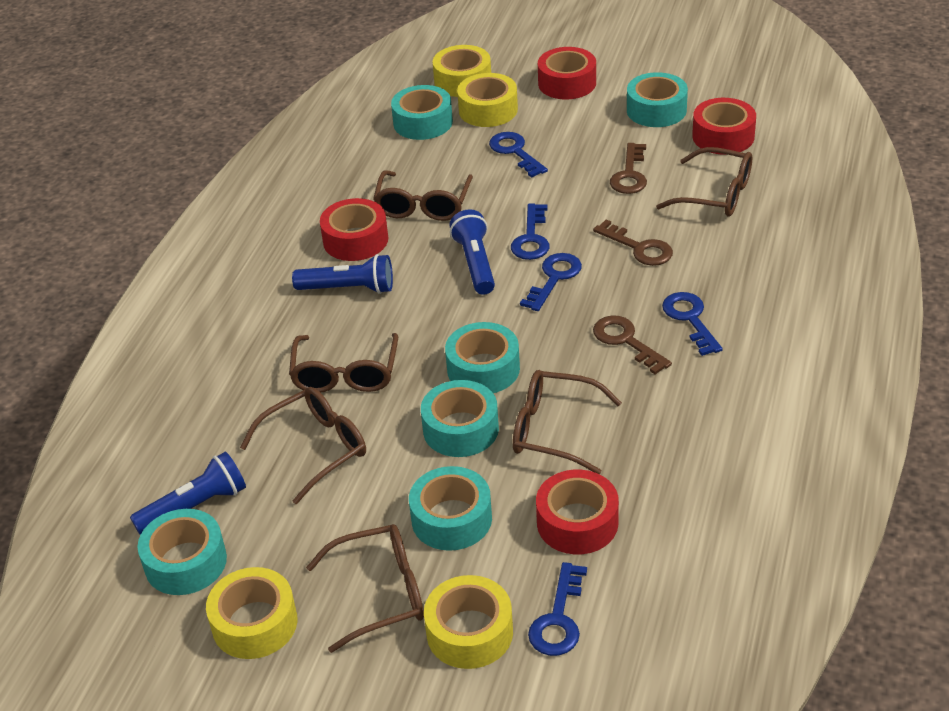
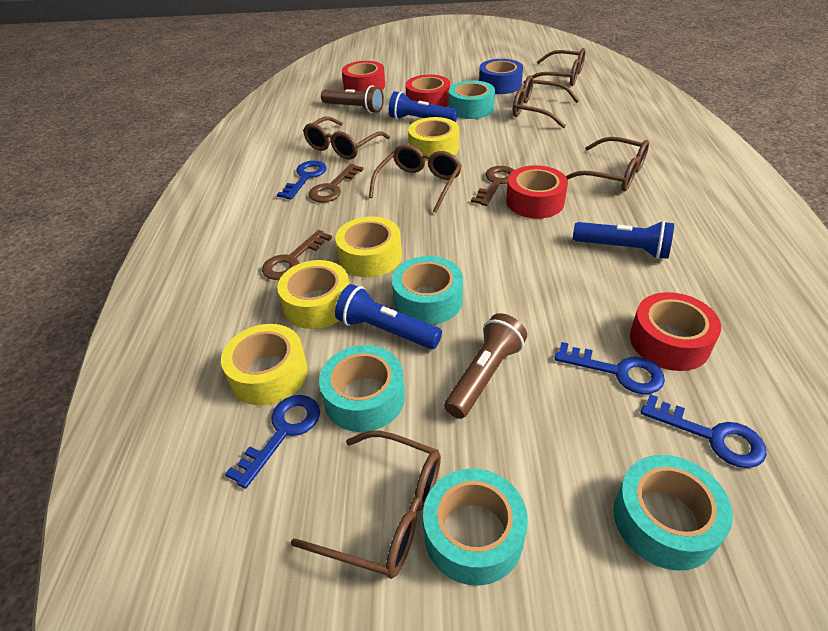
blue key: [489,132,548,178] [511,204,549,260] [520,253,582,311] [528,562,587,656] [662,292,723,356] = 5 -> [225,395,320,489] [277,160,327,200] [555,342,665,394] [640,394,767,468] = 4
blue tape: none = 0 -> [479,59,523,94] = 1
brown flashlight: none = 0 -> [321,85,384,113] [444,313,527,419] = 2
turquoise tape: [138,509,227,595] [391,85,453,140] [409,466,492,551] [421,380,499,457] [445,322,520,393] [627,72,688,127] = 6 -> [319,345,405,432] [392,256,463,325] [423,469,528,586] [449,80,495,119] [613,455,733,571] = 5

